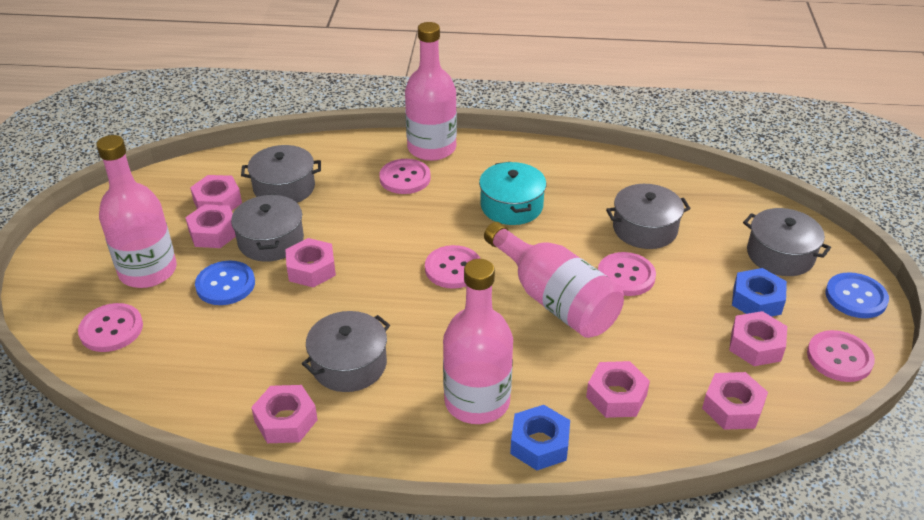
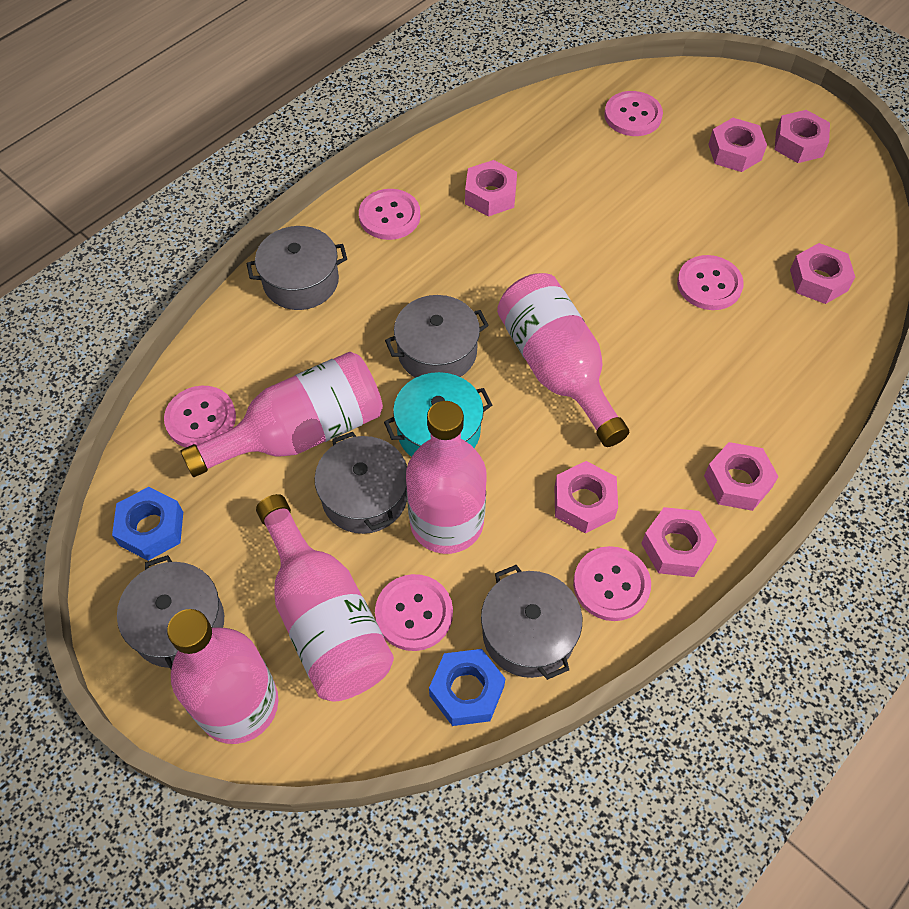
blue button: [195,261,255,305] [825,272,889,318] = 2 -> none = 0
pink bottle: [96,135,177,288] [405,22,457,161] [443,259,513,424] [484,222,624,338] = 4 -> [167,609,278,744] [181,352,383,477] [256,494,394,702] [406,401,487,554] [497,273,629,447] = 5
pink button: [78,303,143,352] [379,159,431,194] [425,245,481,289] [598,252,656,296] [807,330,875,382] = 5 -> [164,386,236,447] [359,189,420,240] [375,574,453,651] [573,546,651,621] [604,91,663,136] [677,255,744,310] = 6

